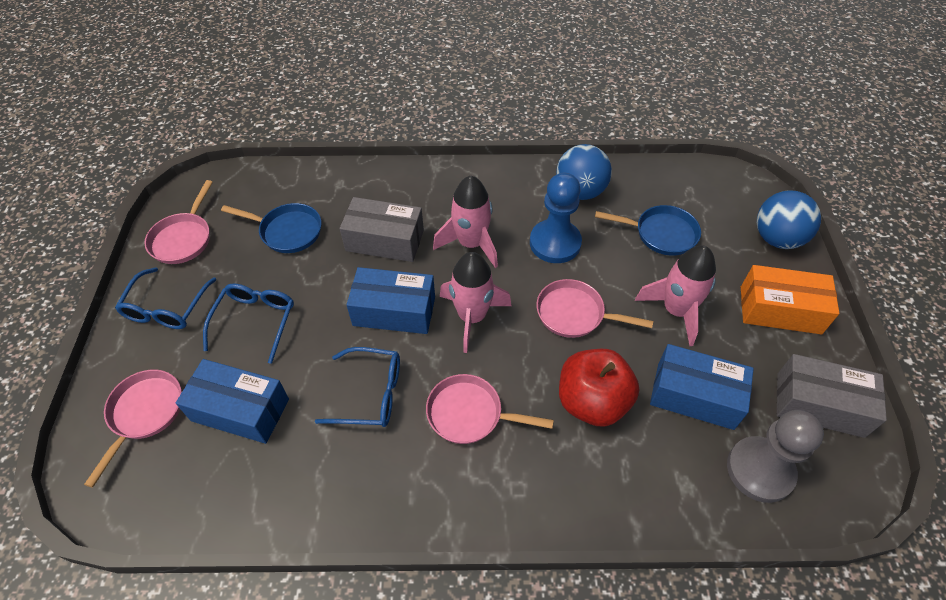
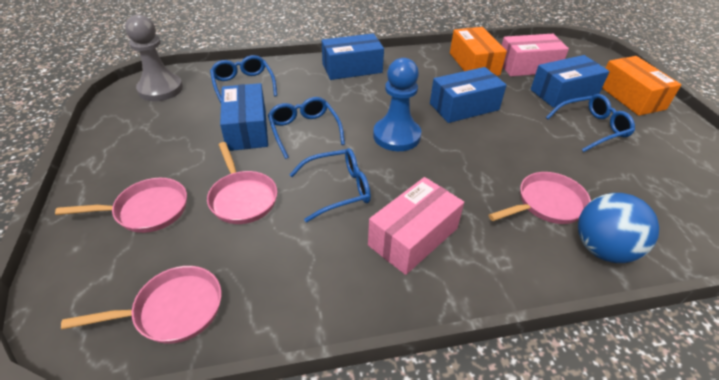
blue ball: [556,144,612,200] [757,190,821,249] = 2 -> [578,193,659,263] = 1
blue box: [176,359,289,444] [347,267,435,334] [650,344,754,430] = 3 -> [220,83,268,151] [322,33,384,80] [430,67,506,123] [531,55,610,108] = 4
blue glasses: [115,267,217,329] [203,283,294,364] [315,347,400,427] = 3 -> [210,55,277,103] [268,97,345,159] [289,148,371,222] [546,94,635,152] = 4
blue pan: [221,203,322,253] [595,205,701,256] = 2 -> none = 0
grey box: [340,197,424,262] [777,354,887,438] = 2 -> none = 0
orange box: [741,265,839,334] = 1 -> [450,27,507,76] [602,56,681,116] = 2
pink box: none = 0 -> [368,177,464,275] [502,34,569,76] = 2
pink rocket: [433,176,498,268] [440,252,512,353] [635,245,716,346] = 3 -> none = 0
red apple: [559,349,640,427] = 1 -> none = 0

